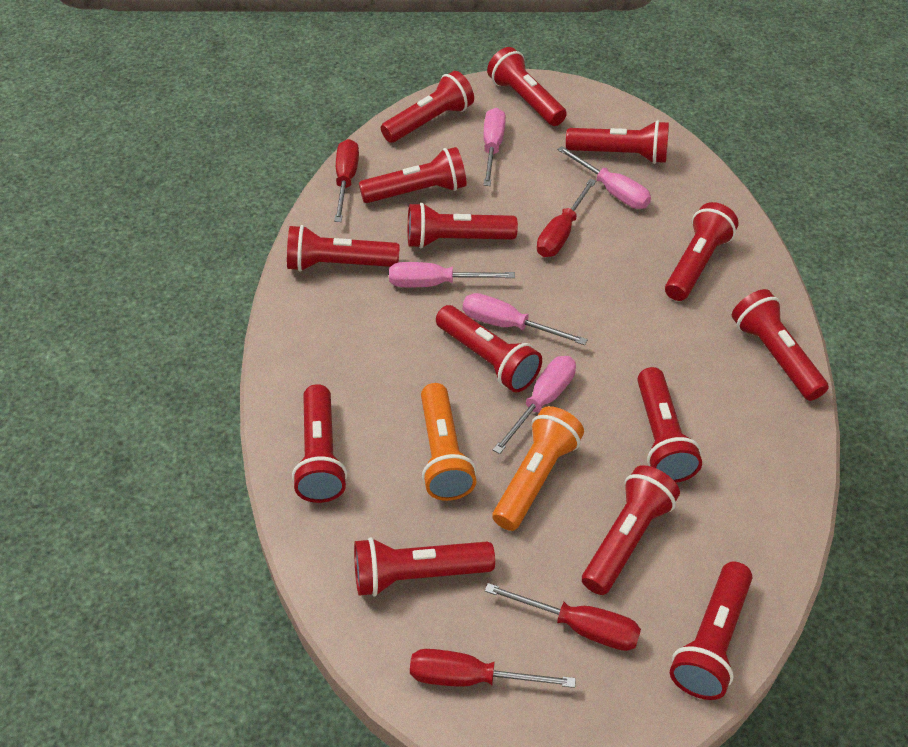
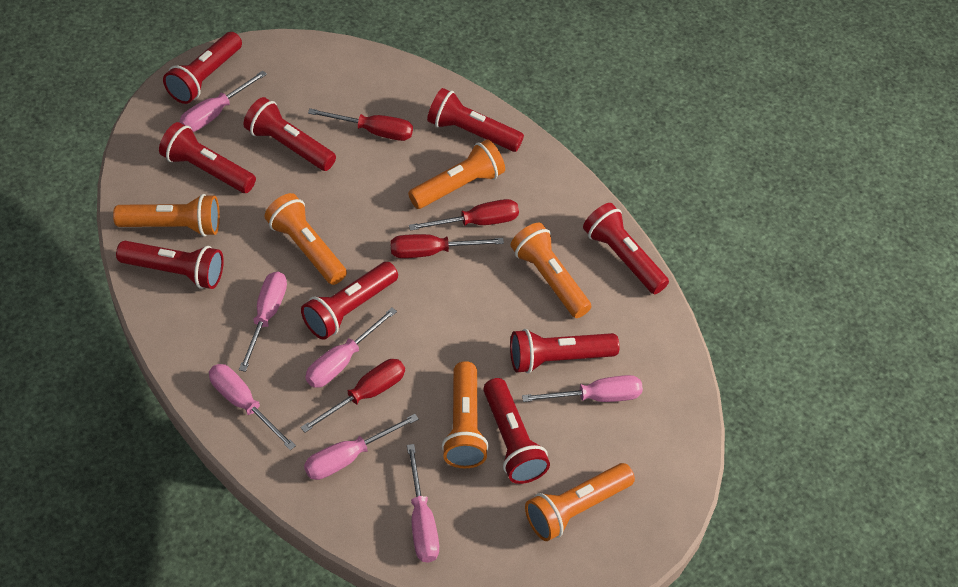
orange flashlight: [421,383,476,501] [492,406,584,531] = 2 -> [113,194,220,237] [264,193,347,285] [408,139,505,209] [442,361,489,468] [511,223,591,318] [525,463,635,541] = 6
pink screwdriver: [389,262,515,287] [463,293,588,345] [483,108,506,186] [493,356,576,454] [557,146,651,209] = 5 -> [179,71,267,132] [209,364,296,450] [239,272,287,372] [304,414,419,480] [305,308,397,388] [407,444,439,562] [522,375,643,402] = 7
red flashlight: [287,225,400,272] [292,384,347,503] [354,537,495,597] [359,147,467,203] [381,71,474,143] [408,203,518,249] [436,305,542,392] [487,47,567,126] [566,120,669,164] [582,465,680,595] [637,367,702,483] [665,202,739,301] [670,562,753,700] [732,289,829,401] = 14 -> [116,241,224,289] [159,122,256,193] [163,32,242,104] [243,97,336,171] [301,262,398,340] [427,88,524,152] [483,378,550,484] [510,329,620,373] [583,203,669,294] = 9

